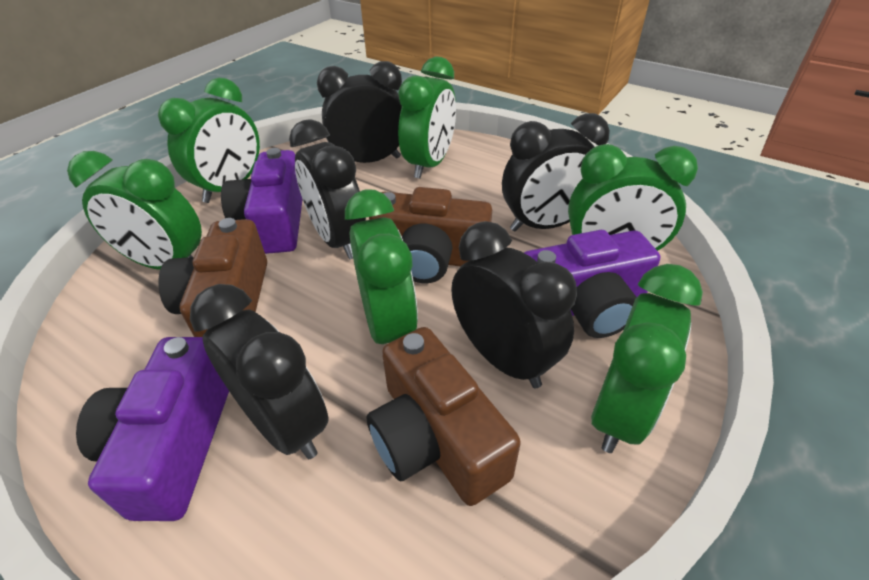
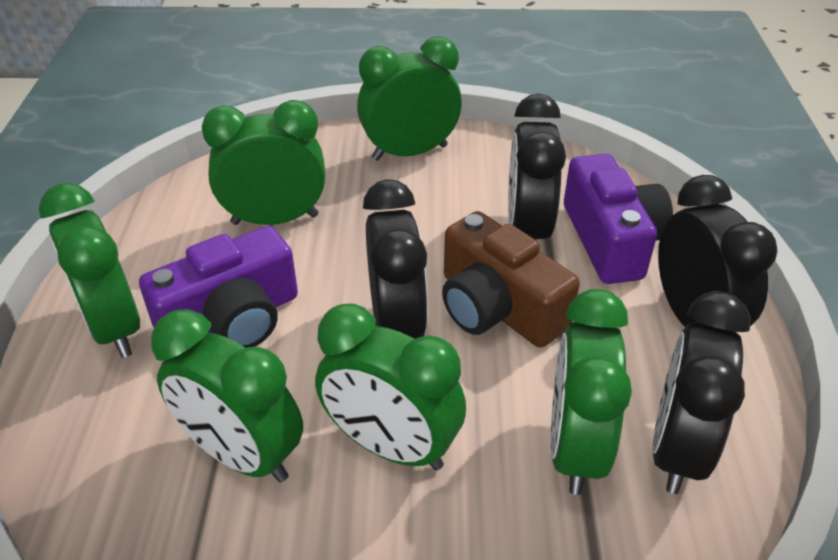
black clock: [190,284,328,459] [289,119,366,260] [317,61,402,163] [451,221,577,388] [502,113,610,232] = 5 -> [363,179,428,339] [508,94,566,241] [652,291,751,494] [658,175,778,332] = 4
brown camera: [158,218,267,337] [366,327,521,506] [369,187,492,283] = 3 -> [442,211,580,348] = 1
purple camera: [76,337,229,521] [221,148,303,254] [524,230,660,338] = 3 -> [139,226,298,348] [564,154,673,284] = 2

